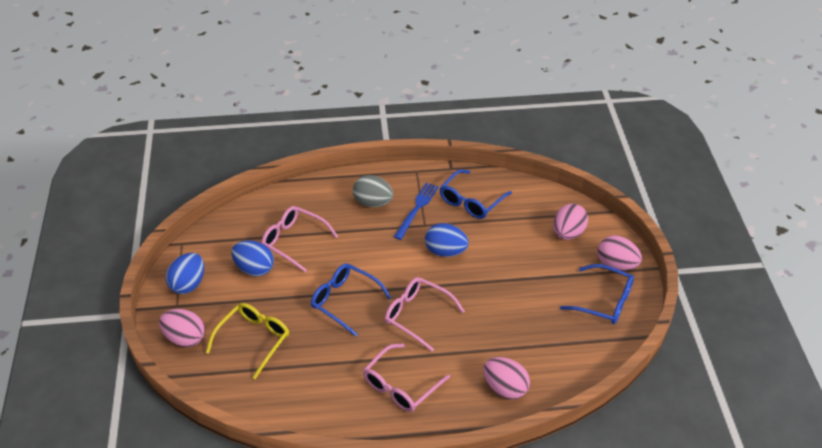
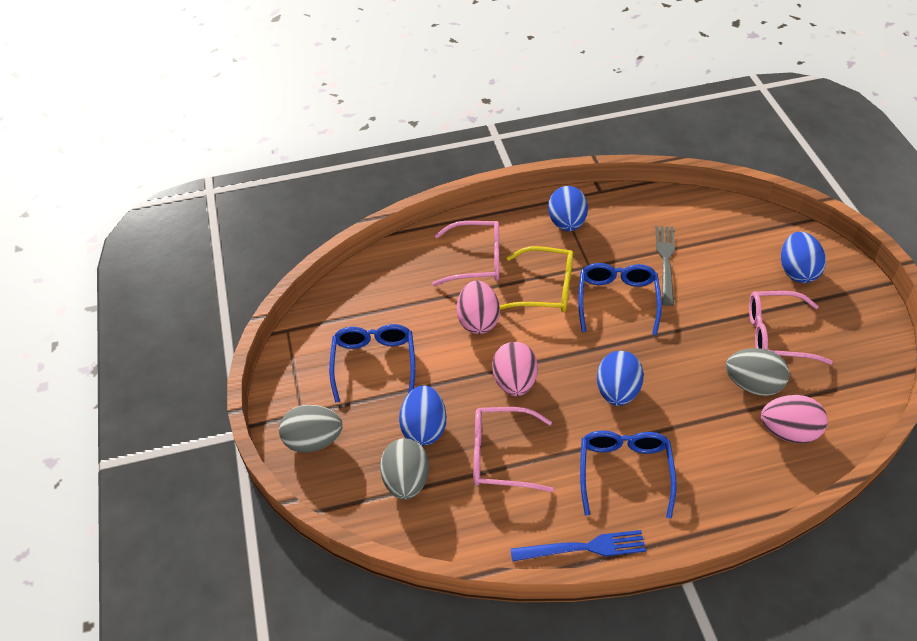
blue egg: [166,253,204,294] [231,240,274,277] [425,223,469,257] = 3 -> [399,385,446,446] [548,186,588,231] [597,351,644,406] [781,232,826,283] = 4
grey egg: [353,175,393,207] = 1 -> [279,405,343,453] [380,438,429,500] [726,348,789,396] = 3
grey fork: none = 0 -> [656,226,675,306] = 1
pink egg: [159,309,205,347] [483,357,530,400] [553,204,588,240] [598,236,642,271] = 4 -> [457,281,500,334] [492,342,538,396] [761,395,828,443] = 3

